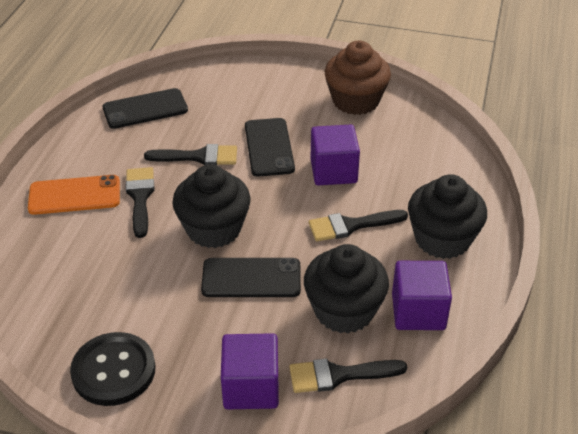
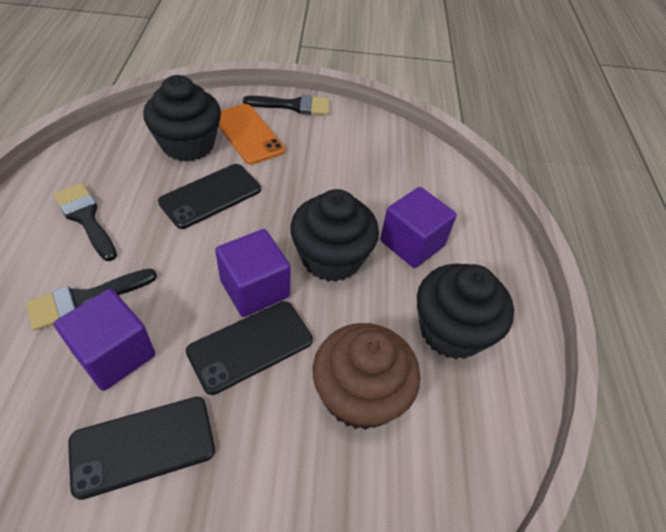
black brush: [126,167,154,238] [144,144,237,165] [289,359,407,393] [309,210,408,241] = 4 -> [26,268,157,331] [53,183,117,261] [243,95,330,115] = 3
black button: [70,332,156,406] = 1 -> none = 0

